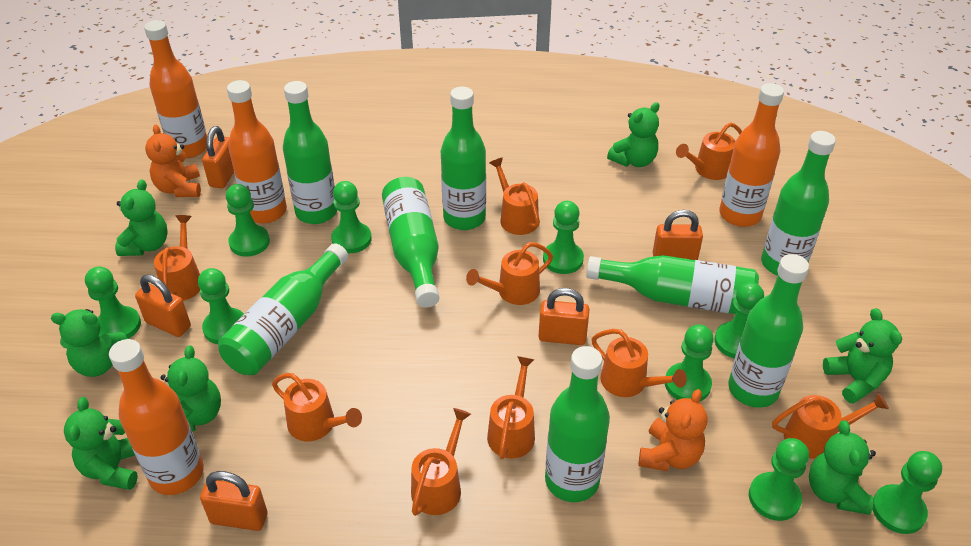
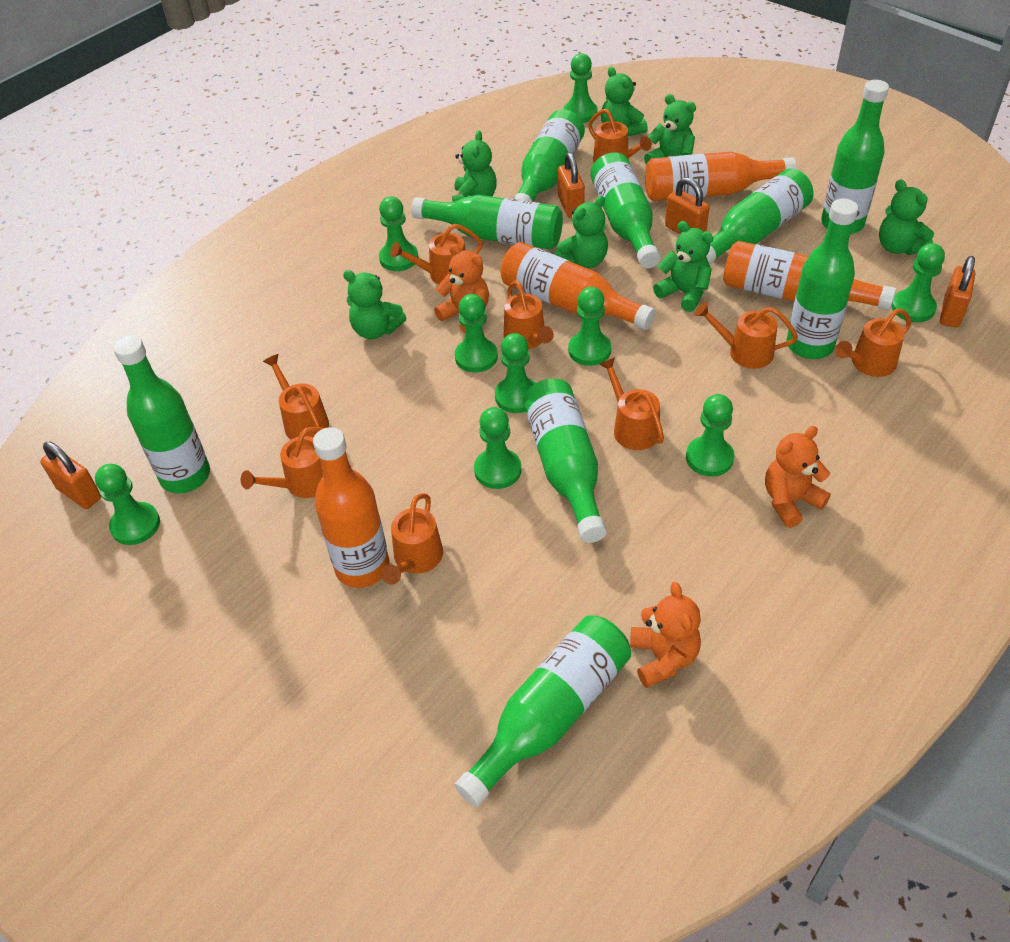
green bottle: [218,243,348,375] [283,81,337,224] [382,177,439,308] [441,87,486,230] [545,346,610,502] [586,255,759,314] [728,254,809,408] [761,131,836,276] = 8 -> [113,335,210,493] [411,195,563,250] [455,615,631,807] [513,109,585,202] [523,379,607,543] [590,152,661,269] [706,168,814,265] [787,199,858,359] [821,80,889,234] = 9
orange padlock: [135,274,191,337] [200,471,268,531] [202,126,234,188] [538,288,589,345] [653,210,703,260] = 5 -> [40,442,101,509] [558,152,585,218] [665,177,710,234] [940,256,976,328] = 4
orange teddy bear: [145,125,201,197] [639,389,708,471] = 2 -> [434,244,489,333] [630,582,701,688] [765,426,831,528] = 3

